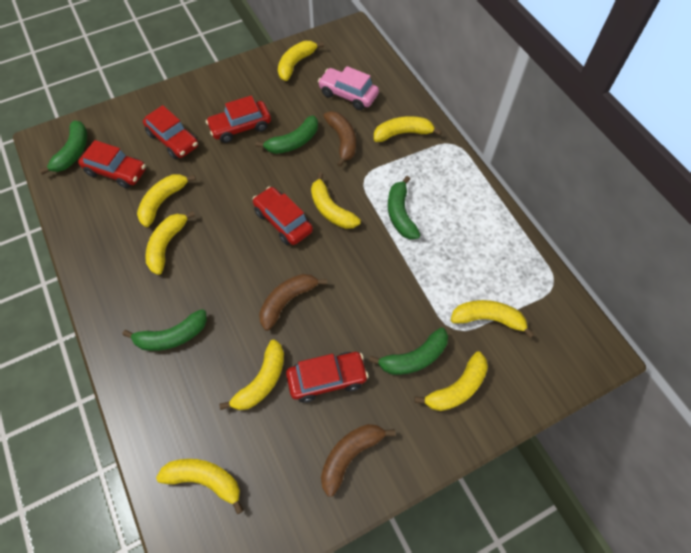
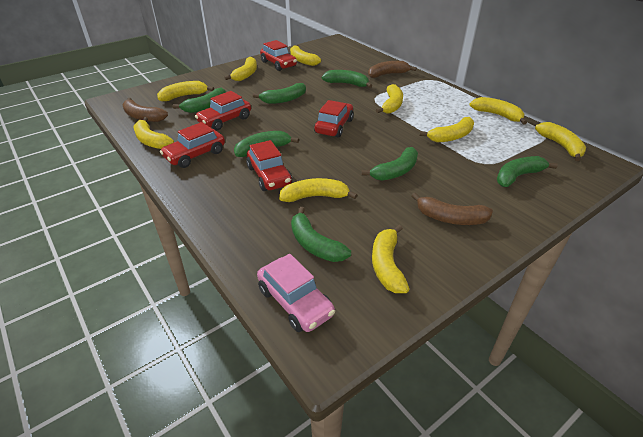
green banana: [39,120,87,175] [123,309,207,351] [256,115,318,154] [369,327,448,375] [388,176,420,239] = 5 -> [173,88,226,113] [234,131,299,157] [253,83,306,104] [291,207,351,262] [322,70,372,88] [361,147,418,181] [497,156,558,187] = 7
yellow banana: [137,174,196,227] [145,211,195,275] [156,459,244,514] [219,339,284,410] [278,41,324,81] [311,172,361,229] [374,116,442,142] [414,352,488,411] [451,300,535,338] = 9 -> [134,117,174,149] [157,81,214,101] [224,57,257,81] [279,178,357,202] [290,45,321,66] [372,225,410,293] [376,84,403,114] [420,117,474,142] [469,97,527,125] [535,122,586,161] = 10

